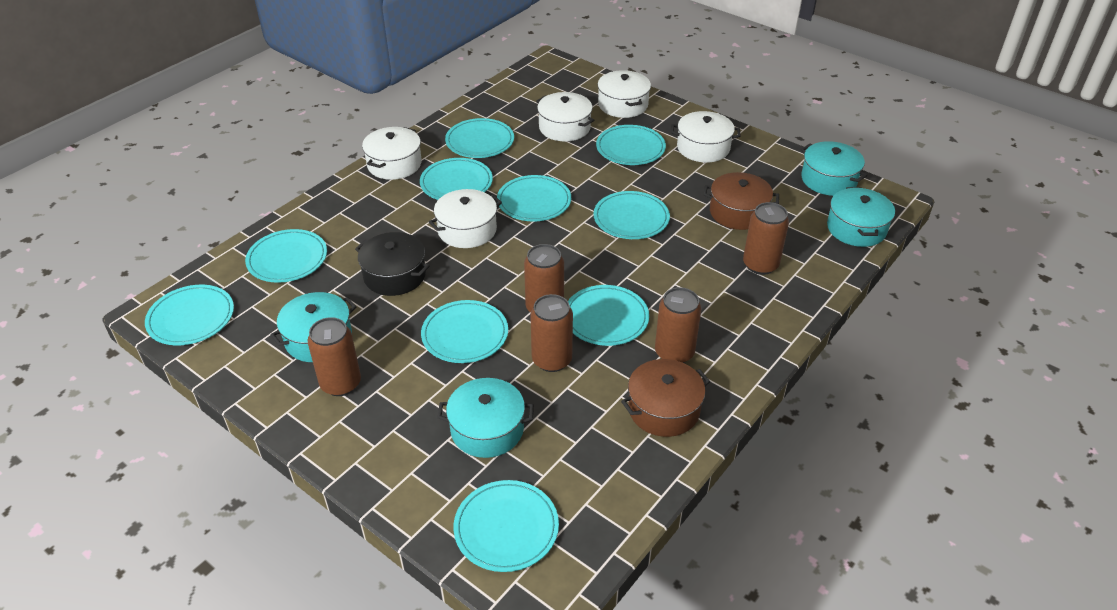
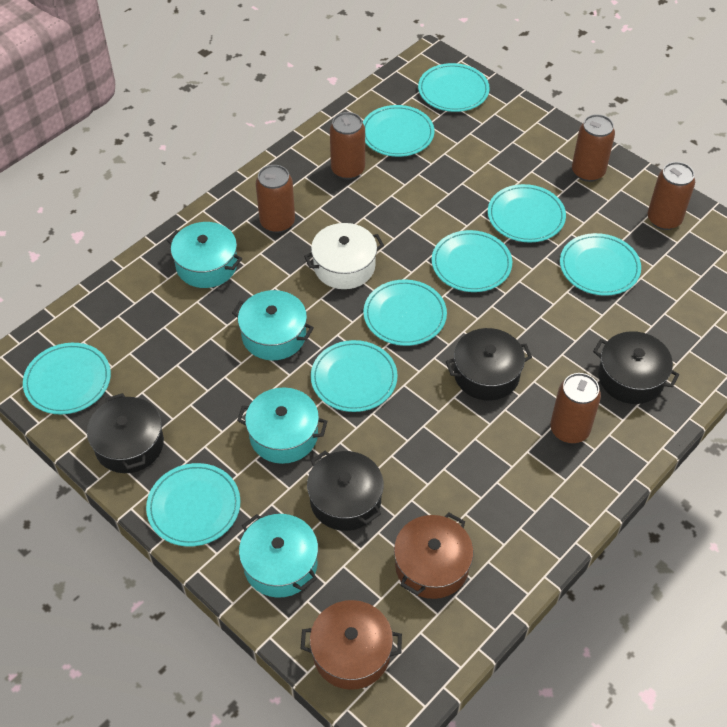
black pot: [355,232,430,296] = 1 -> [87,393,164,473] [307,451,384,531] [446,328,532,401] [593,331,679,404] = 4
turquoise plate: [145,285,234,345] [245,229,327,283] [420,158,493,200] [421,300,508,363] [445,118,514,158] [453,480,559,572] [497,175,571,221] [568,285,649,346] [594,191,670,239] [596,125,666,165] = 10 -> [23,343,111,414] [146,463,240,547] [311,340,398,412] [363,105,434,157] [363,280,447,346] [418,63,490,112] [432,230,512,292] [488,184,566,242] [560,233,641,296] = 9
white pot: [362,127,422,180] [429,189,502,248] [536,92,594,141] [598,70,651,118] [671,111,741,162] = 5 -> [304,223,384,289] = 1

